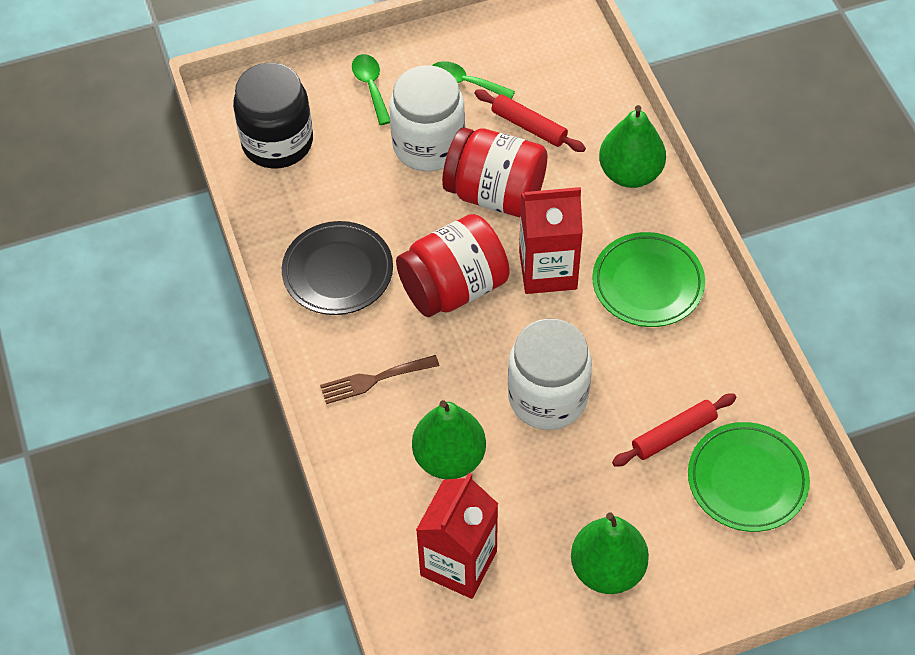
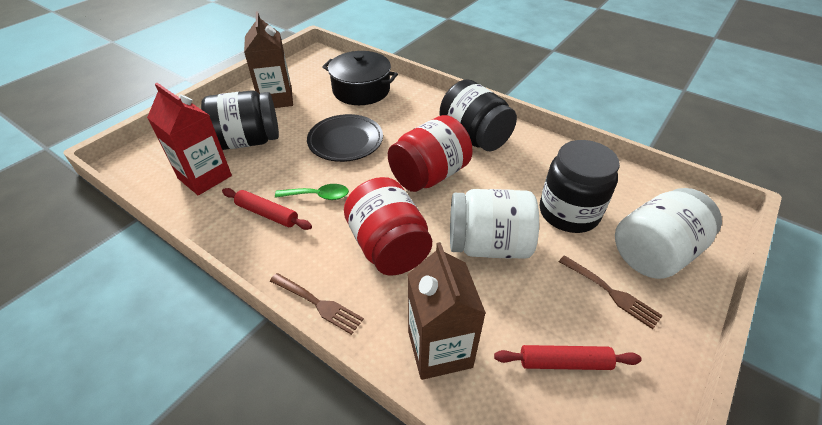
black jar: [233,63,313,169] = 1 -> [201,90,279,150] [439,79,517,151] [540,140,620,233] = 3
black pot: none = 0 -> [322,51,398,105] = 1
brown carton: none = 0 -> [244,11,293,108] [408,242,486,380] = 2
brown fork: [320,355,439,404] = 1 -> [270,273,364,335] [559,255,663,329] = 2
green pear: [412,400,486,479] [571,512,649,594] [599,105,666,188] = 3 -> none = 0
green plate: [592,232,705,327] [688,422,810,532] = 2 -> none = 0
green spoon: [352,54,390,125] [432,61,515,99] = 2 -> [275,184,349,200] = 1
red carton: [416,473,498,599] [519,187,583,294] = 2 -> [147,83,232,195] = 1

